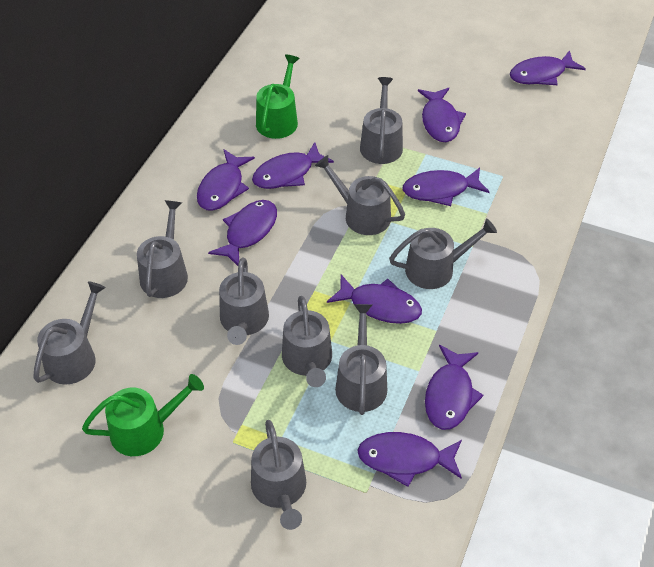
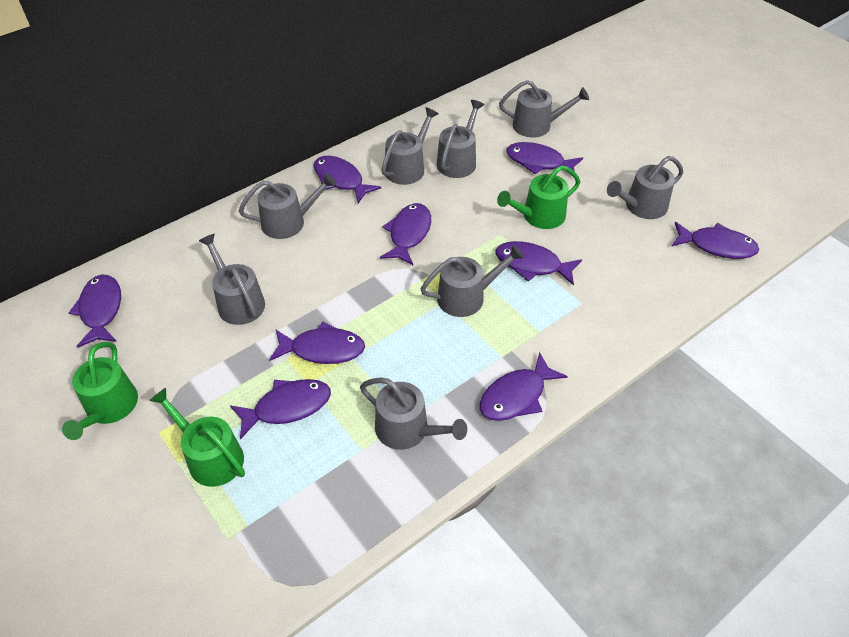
green watering can: [82,374,204,456] [256,55,300,139] = 2 -> [62,342,138,440] [149,388,245,487] [497,165,580,229] = 3
grey watering can: [33,281,106,385] [137,200,188,298] [219,258,269,345] [251,420,306,530] [282,296,332,387] [315,155,405,235] [335,304,387,415] [360,77,403,164] [389,218,497,289] = 9 -> [199,234,265,325] [239,173,336,239] [360,378,467,450] [381,107,439,185] [421,245,524,317] [437,100,484,178] [499,80,589,137] [607,156,684,219] = 8

